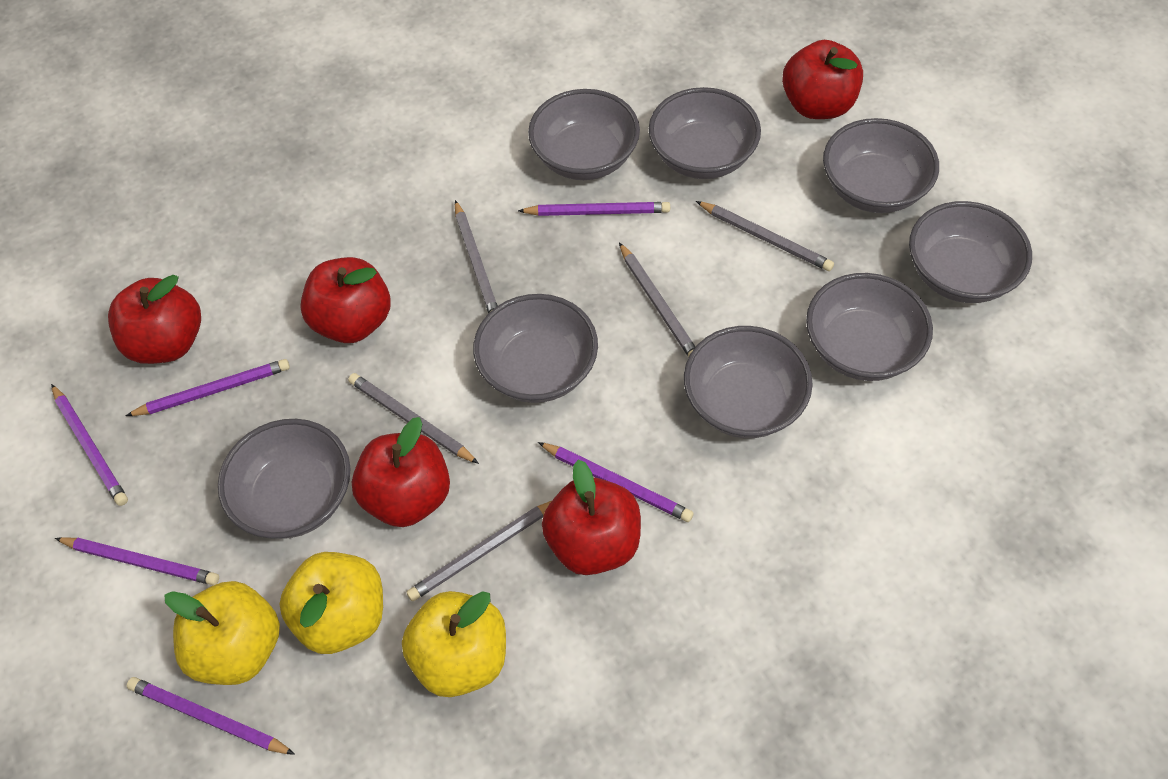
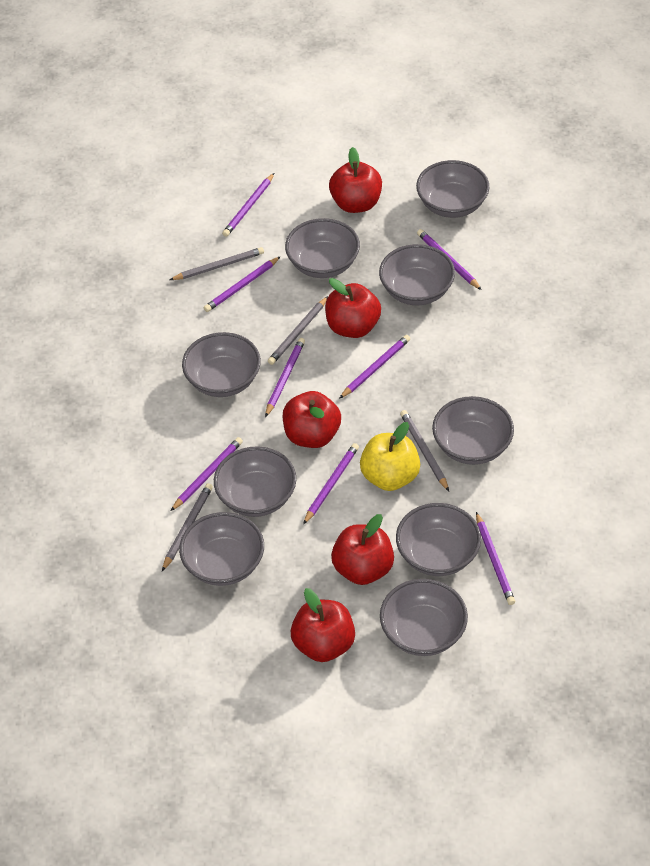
grey bowl: [218,419,351,539] [473,294,598,403] [528,89,640,180] [649,87,761,179] [684,326,813,438] [806,273,933,381] [823,118,939,213] [909,201,1032,303] = 8 -> [179,512,264,586] [182,332,261,397] [214,446,296,517] [285,218,360,278] [379,244,455,305] [380,579,468,656] [396,503,481,576] [416,160,489,218] [432,396,514,465] = 9
grey pencil: [348,373,479,464] [406,501,551,601] [455,200,498,314] [619,242,695,357] [696,201,834,271] = 5 -> [162,483,213,571] [170,247,264,280] [268,296,328,365] [400,410,449,491] = 4
purple pencil: [51,384,128,506] [55,537,219,586] [126,359,290,416] [127,677,295,755] [518,202,670,216] [538,442,693,522] = 6 -> [171,437,243,511] [204,256,281,312] [222,173,274,237] [265,338,305,417] [303,443,359,525] [339,335,410,399] [417,229,482,290] [476,512,515,605] = 8
yellow apple: [164,581,280,685] [279,552,383,654] [402,591,506,697] = 3 -> [360,422,420,491] = 1

